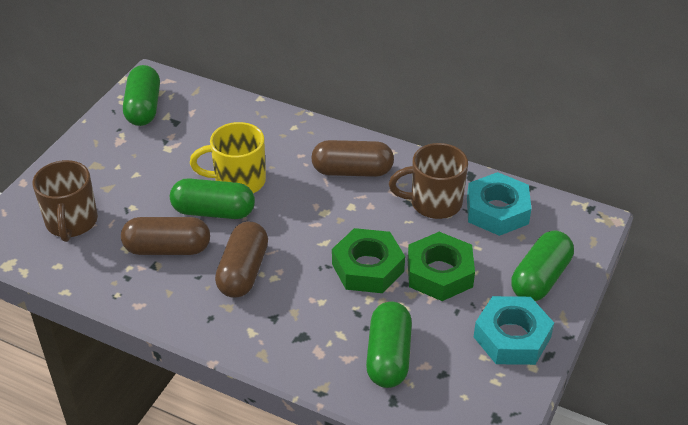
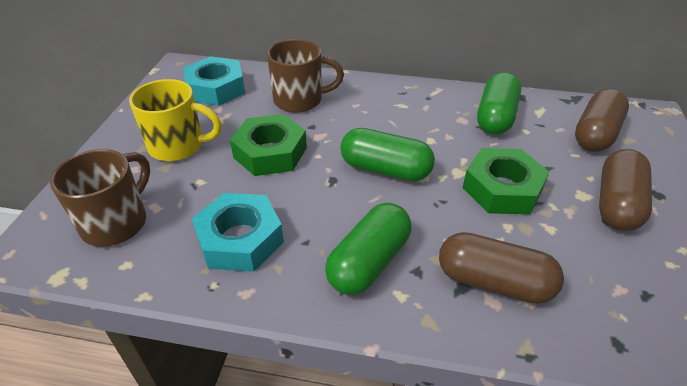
green capsule: [123,65,160,126] [170,178,255,219] [366,301,412,388] [511,230,574,301] = 4 -> [325,203,412,295] [340,128,435,181] [477,72,521,135] = 3

